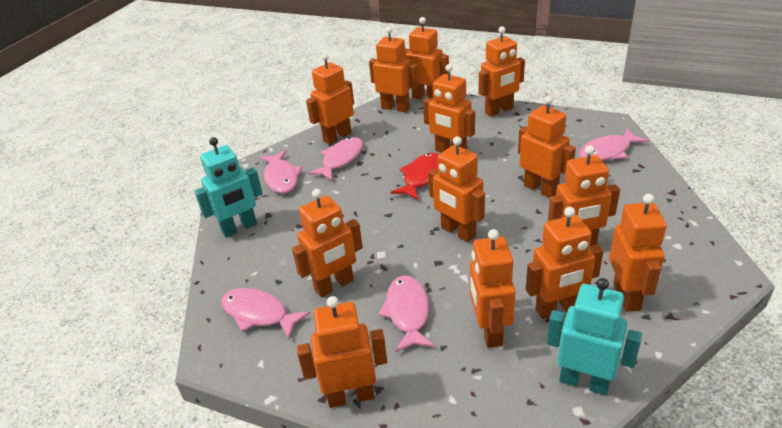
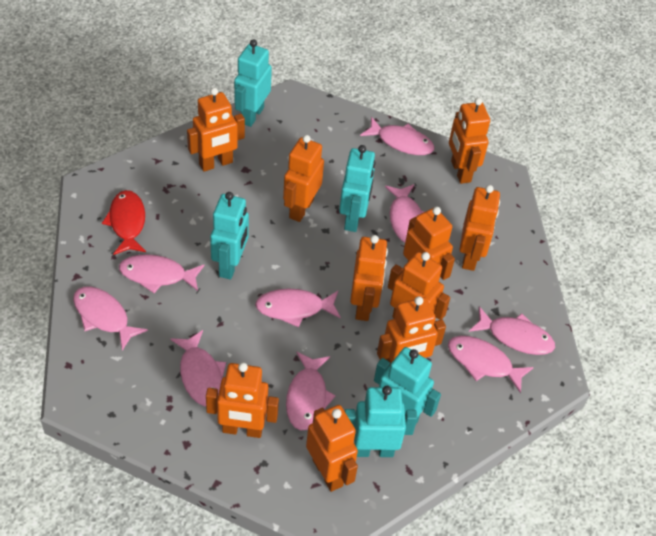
orange robot: [292,189,363,297] [297,296,387,408] [306,53,354,145] [369,27,418,112] [404,17,449,100] [423,64,475,153] [428,136,485,242] [470,229,516,348] [479,26,525,117] [518,96,576,198] [526,207,604,319] [548,145,620,246] [609,194,667,312] = 13 -> [187,88,245,172] [206,362,279,438] [283,135,324,222] [306,405,358,492] [350,235,388,321] [377,296,446,365] [388,252,450,320] [403,207,455,280] [449,98,490,184] [460,185,500,271] = 10
pink fish: [221,288,310,339] [260,150,302,193] [308,137,363,181] [378,275,435,353] [579,128,649,161] = 5 -> [73,286,148,351] [119,254,204,293] [170,330,226,407] [255,289,341,328] [286,352,336,431] [360,117,435,155] [385,184,425,242] [448,336,534,393] [469,306,555,355] = 9
turquoise robot: [194,137,263,238] [547,278,642,395] = 2 -> [210,192,249,280] [234,39,272,127] [339,145,375,232] [345,386,417,457] [374,347,441,424] = 5

